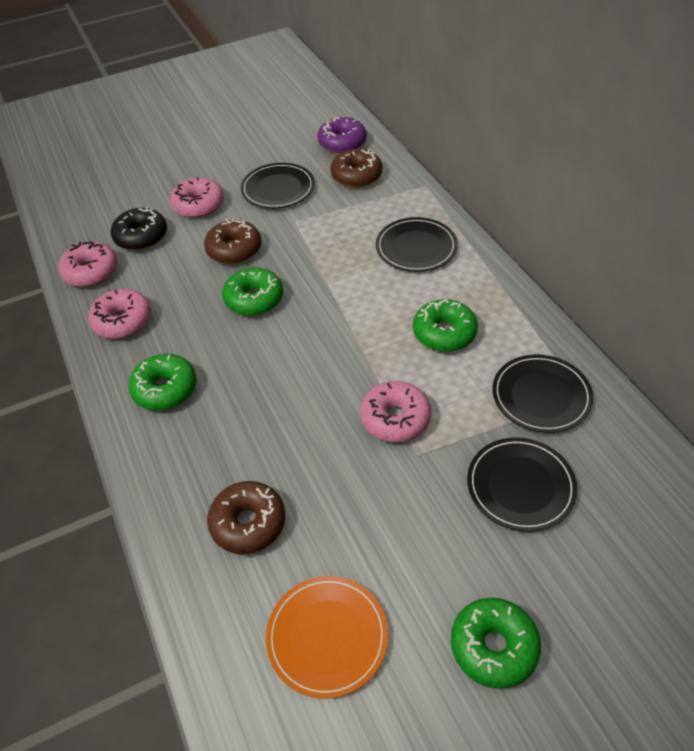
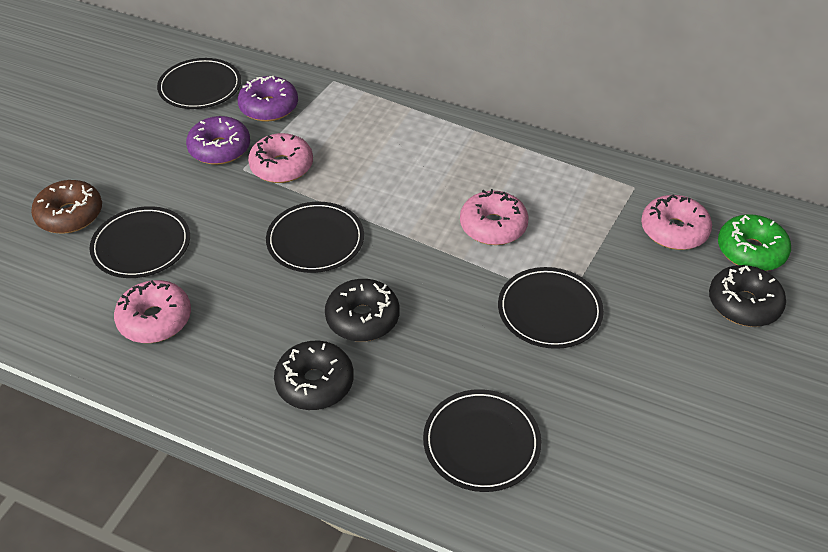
black donut: [111,207,167,250] = 1 -> [274,341,354,410] [325,279,400,342] [709,265,786,327] = 3
black plate: [241,163,315,209] [376,217,458,272] [467,437,577,532] [492,354,593,433] = 4 -> [90,206,190,278] [157,58,241,109] [266,202,364,273] [423,389,541,492] [498,267,604,349] = 5
brown donut: [204,218,261,264] [207,481,285,554] [330,149,382,188] = 3 -> [31,180,102,233] = 1
green donut: [128,354,197,411] [222,267,283,316] [413,299,478,352] [451,598,541,689] = 4 -> [718,214,791,271] = 1
orange plate: [266,576,388,699] = 1 -> none = 0
purple donut: [317,117,367,154] = 1 -> [186,116,250,165] [237,76,298,122] = 2

